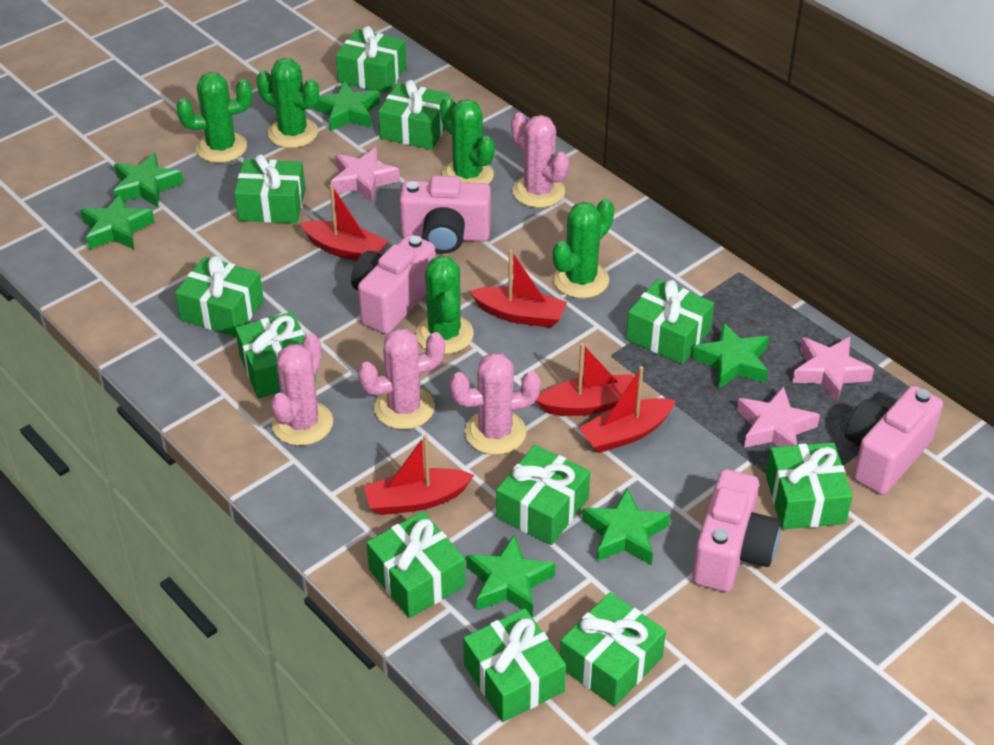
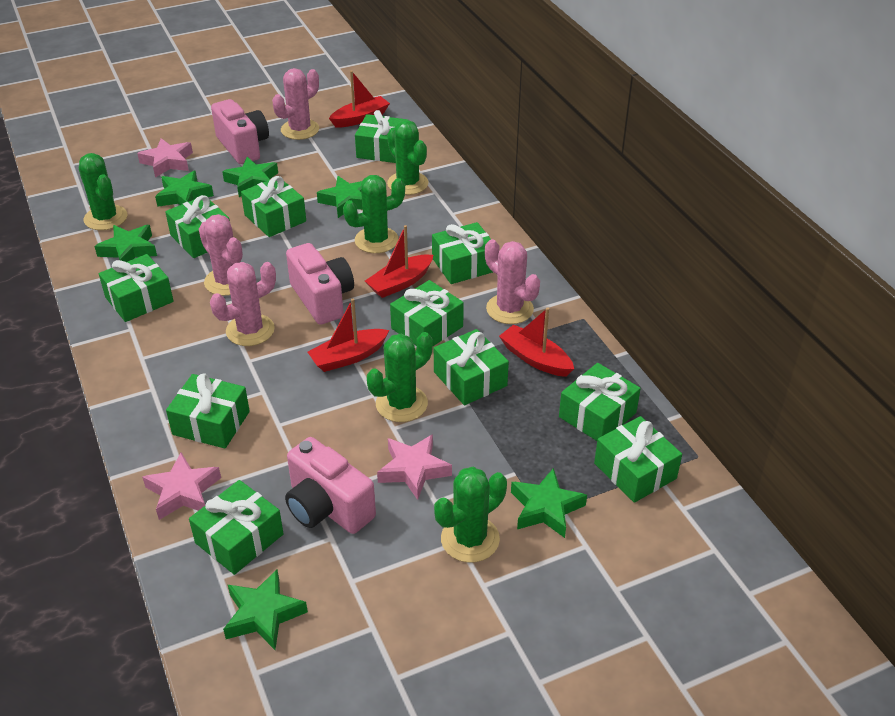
pink camera: [351,234,436,334] [400,176,491,254] [692,469,781,592] [845,386,943,495] = 4 -> [211,99,269,164] [285,437,376,534] [286,243,354,325] = 3
red boat: [300,185,388,261] [364,434,474,515] [469,250,567,328] [535,343,638,416] [579,366,676,453] = 5 -> [308,299,389,372] [329,70,390,127] [365,225,433,298] [499,307,574,377] = 4

